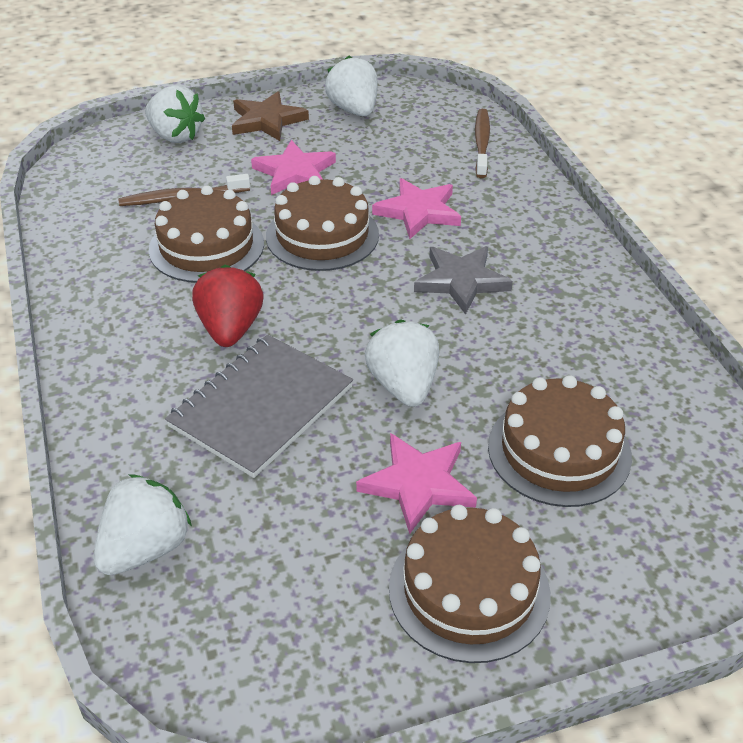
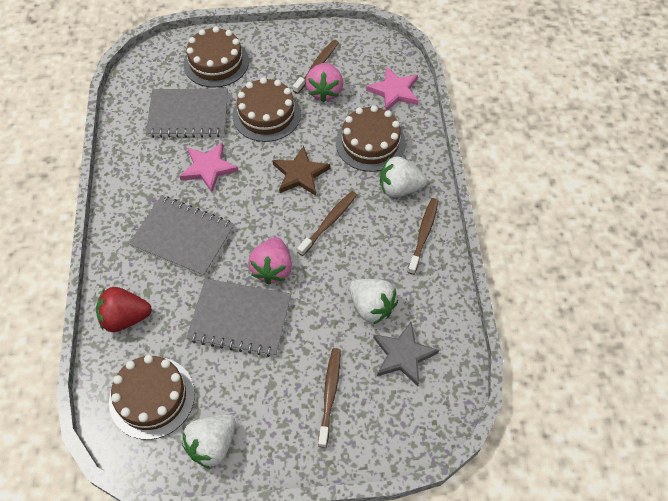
brown toothbrush: [118,174,250,206] [475,109,490,178] = 2 -> [293,40,339,94] [297,191,357,256] [318,348,341,448] [408,198,438,275] = 4
grey notebook: [165,334,353,478] = 1 -> [129,195,235,277] [146,89,228,138] [186,279,291,357] = 3
pink star: [251,140,336,195] [356,433,477,534] [372,178,461,239] = 3 -> [179,142,239,192] [366,66,419,111] = 2
pink strawberry: none = 0 -> [248,237,292,285] [305,63,343,102] = 2
white strawberry: [93,474,192,575] [145,85,205,143] [325,56,378,116] [365,319,439,407] = 4 -> [182,414,236,469] [349,279,398,324] [380,156,427,198] = 3

